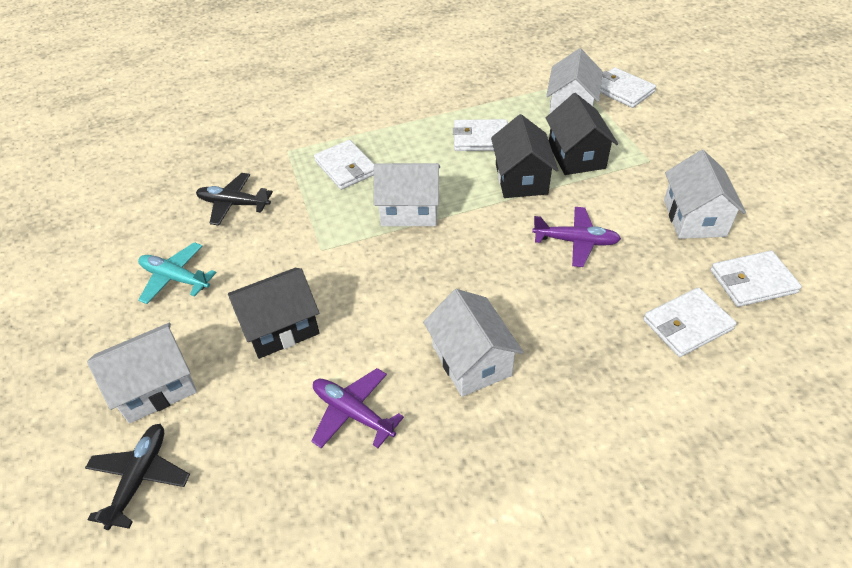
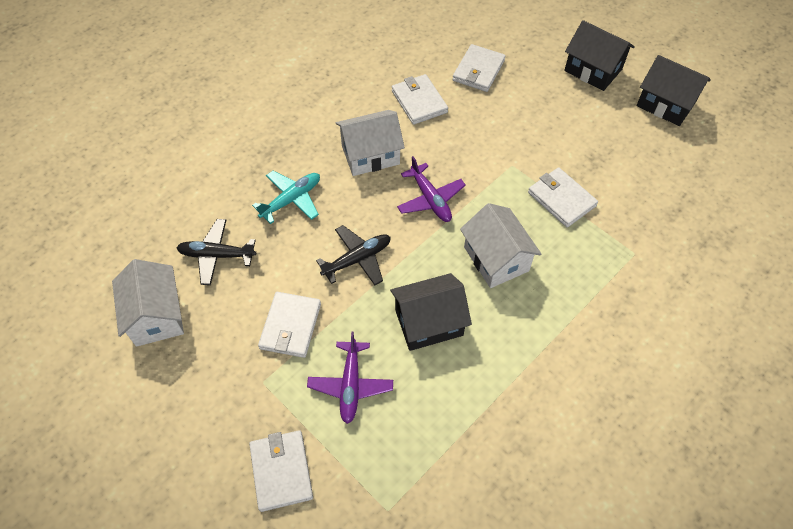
white house: [87,323,197,423] [374,163,440,226] [423,289,524,397] [546,48,603,114] [664,150,746,239] = 5 -> [112,259,184,347] [336,110,405,176] [460,203,541,288] = 3

